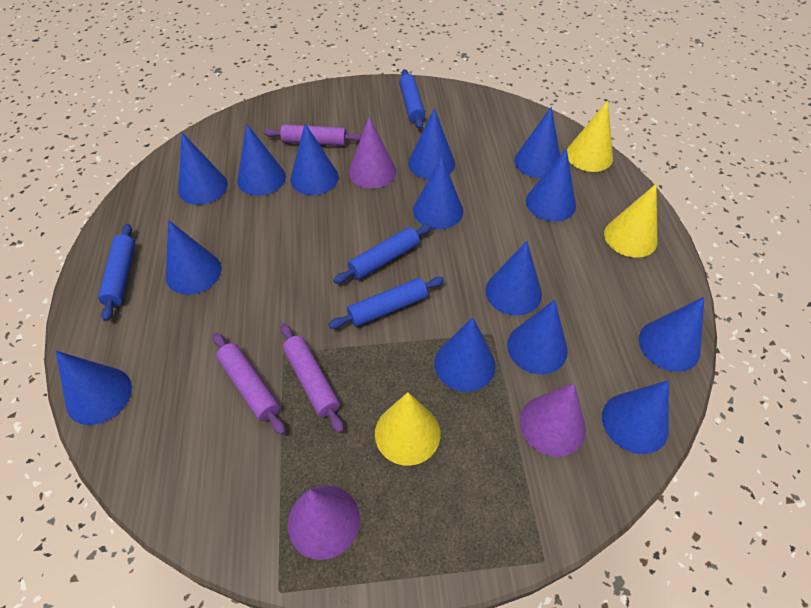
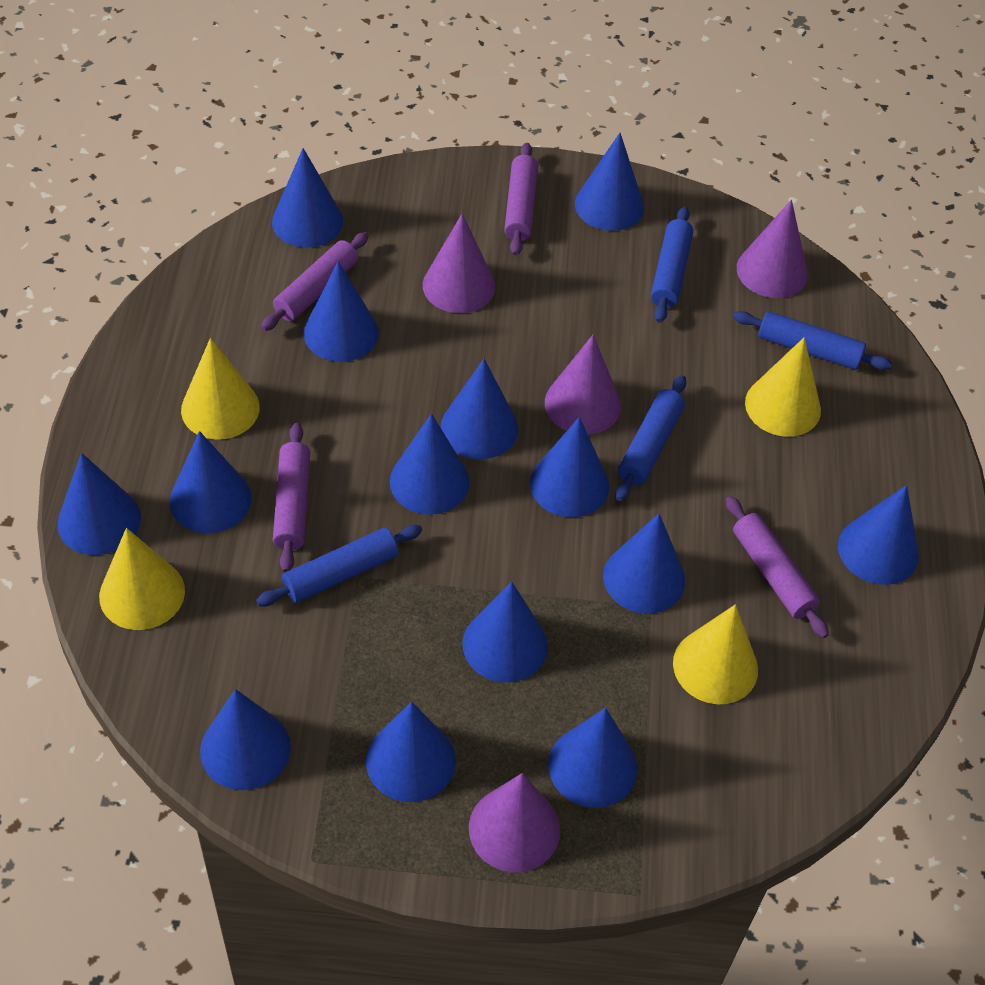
purple cone: [288,485,360,560] [349,117,396,189] [520,383,586,457] = 3 -> [423,214,495,313] [469,773,560,872] [545,335,621,435] [737,200,808,298] = 4
purple rolling pin: [213,333,286,435] [264,124,362,146] [280,324,344,433] = 3 -> [261,232,369,331] [273,423,310,572] [504,143,538,255] [726,496,829,638] = 4
yellow cone: [375,392,440,466] [567,101,613,172] [604,184,657,258] = 3 -> [99,528,185,630] [181,338,260,440] [673,604,758,705] [745,337,821,437] = 4

